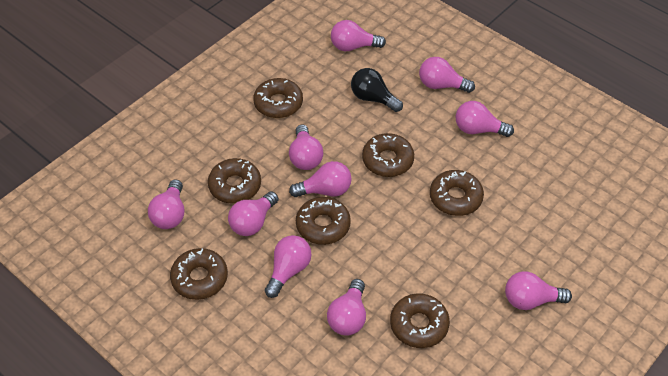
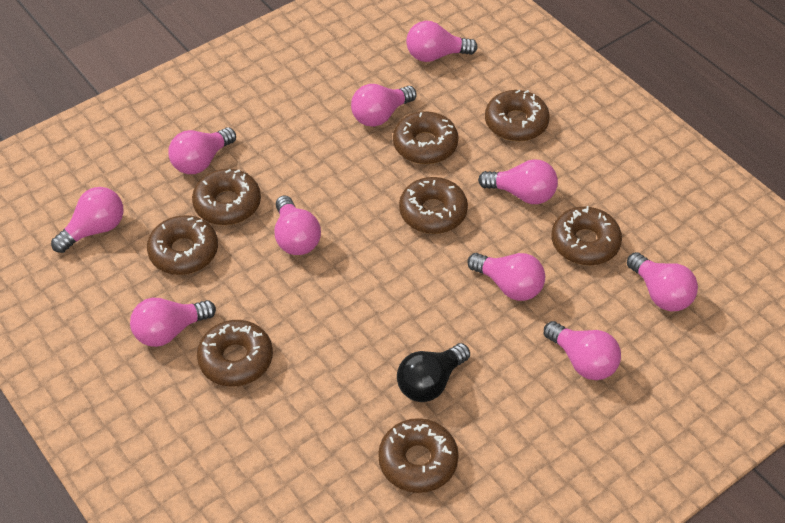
brown donut: [170,248,228,300] [208,158,261,204] [253,78,303,118] [296,197,351,245] [362,133,414,177] [390,293,450,348] [430,170,484,216] = 7 -> [147,215,218,275] [192,169,261,225] [197,320,273,387] [378,418,459,493] [393,111,458,164] [399,177,468,234] [485,90,550,141] [551,206,622,265] = 8

